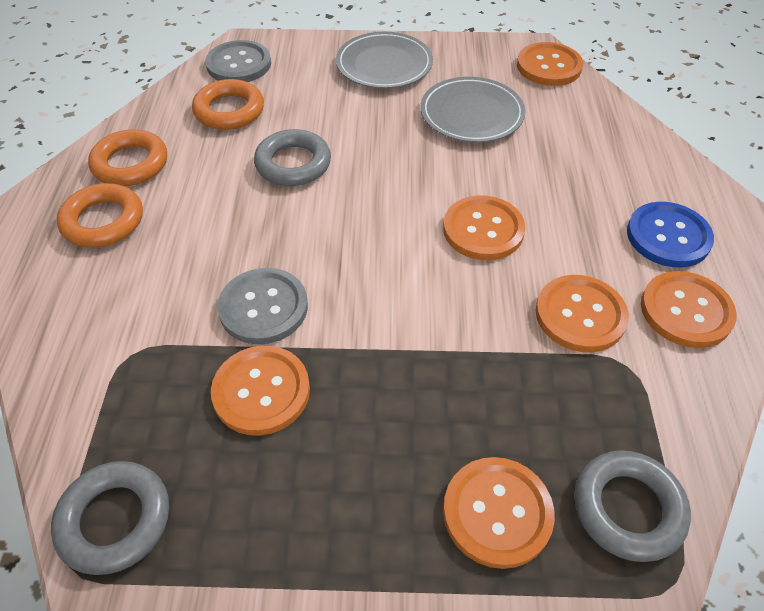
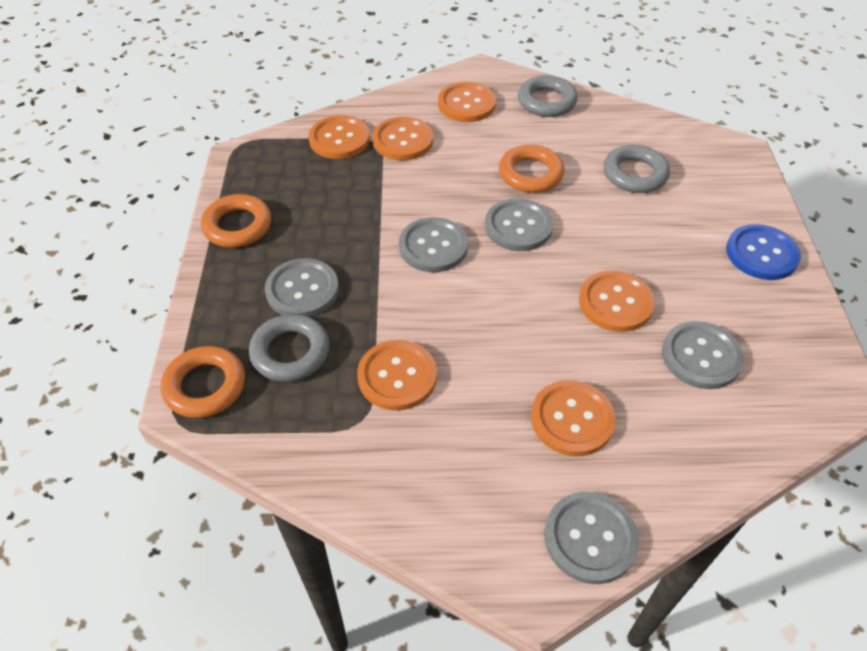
grey button: [205,40,271,82] [217,268,308,344] = 2 -> [265,258,339,317] [399,217,468,272] [485,198,553,251] [544,492,639,584] [662,321,744,389] = 5
grey plate: [336,32,433,88] [420,77,525,142] = 2 -> none = 0

